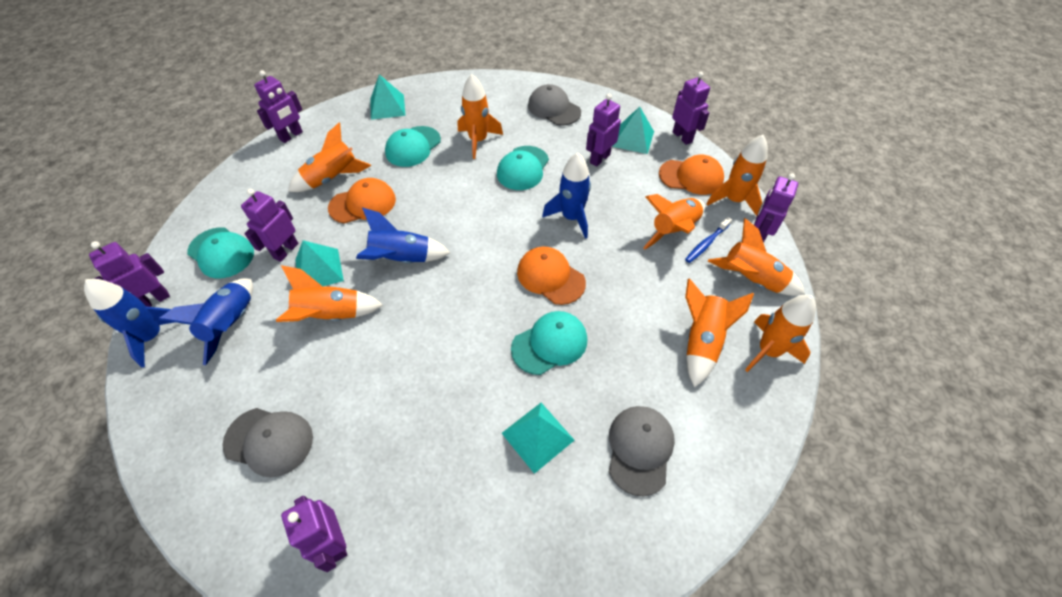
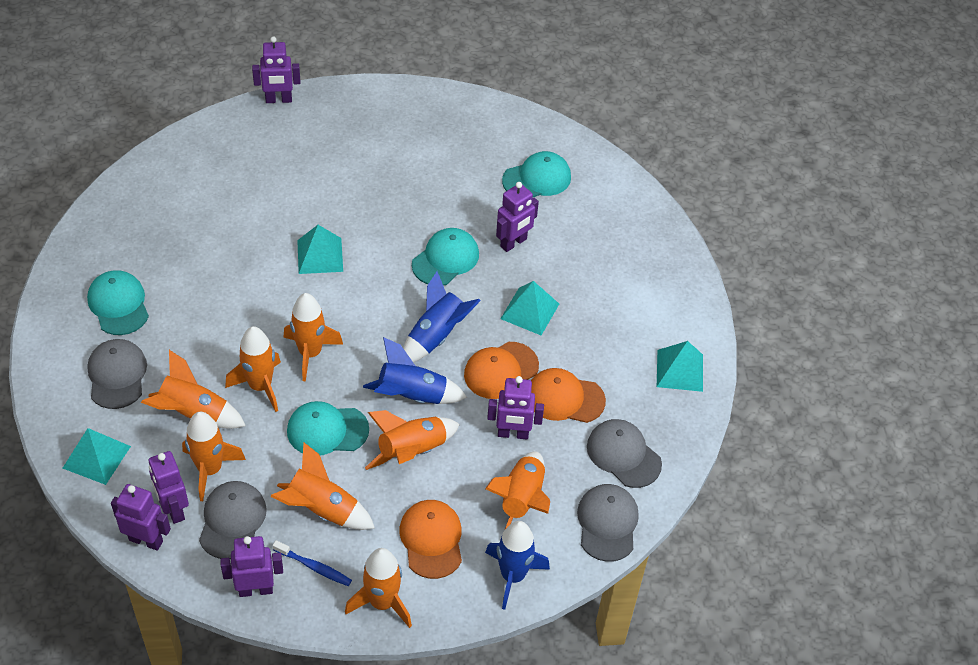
blue rocket: [84,279,174,367] [158,278,253,365] [356,208,450,264] [542,153,591,239] = 4 -> [363,337,467,404] [403,272,481,363] [485,521,550,610] = 3
grey cap: [223,408,313,477] [528,84,581,126] [609,406,675,497] = 3 -> [87,339,147,409] [199,481,267,559] [577,484,639,562] [587,419,662,488] = 4
purple robot: [89,241,170,307] [241,189,298,262] [254,70,303,143] [281,496,347,572] [586,94,621,167] [672,72,710,145] [754,173,798,243] = 7 -> [111,484,171,551] [149,451,189,524] [220,536,283,597] [252,36,300,103] [487,376,544,440] [496,182,539,252] = 6

